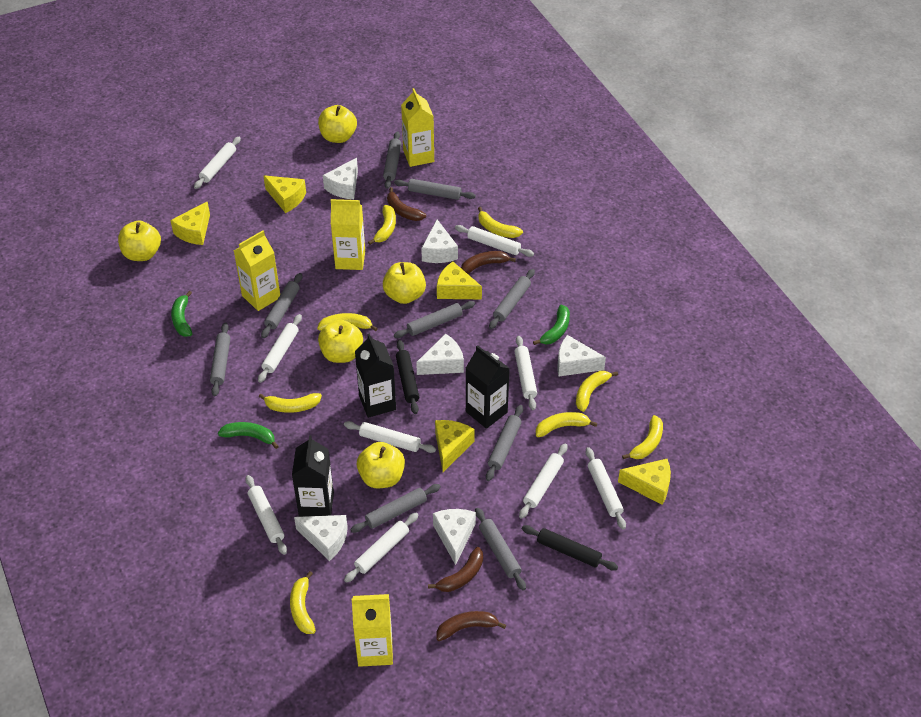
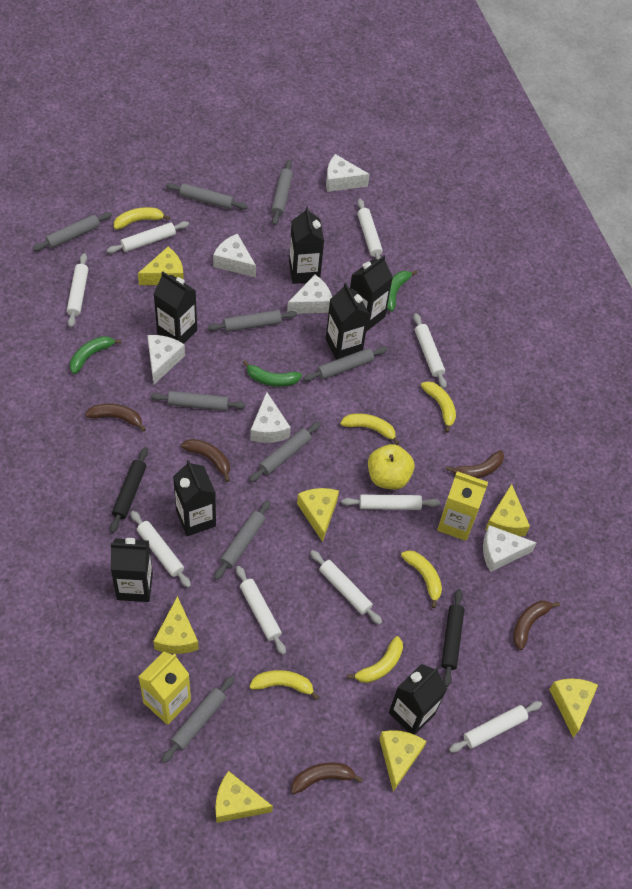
black carton: [292,435,334,517] [355,333,396,418] [466,345,510,429] = 3 -> [111,538,153,602] [153,271,197,344] [173,460,216,536] [289,207,324,284] [326,283,369,360] [350,255,393,332] [389,664,447,735] = 7
brown banana: [387,187,426,221] [428,547,483,592] [436,611,506,641] [461,251,516,274] = 4 -> [85,403,146,432] [181,439,230,482] [291,762,363,794] [446,450,504,478] [513,601,560,650] = 5
yellow apple: [118,220,161,261] [318,105,357,143] [318,320,363,363] [357,442,405,488] [383,262,426,304] = 5 -> [368,444,414,490] = 1
yellow banana: [259,393,322,413] [290,571,316,634] [317,313,378,331] [368,205,396,245] [478,207,523,238] [536,412,597,437] [576,371,618,412] [622,415,663,459] = 8 -> [114,207,170,230] [249,670,319,700] [340,413,400,445] [347,636,403,683] [401,550,442,608] [421,381,456,433] = 6
yellow carton: [234,230,280,311] [331,199,365,270] [352,594,393,667] [401,88,434,167] = 4 -> [138,651,191,725] [437,471,488,541] = 2
yellow cheese: [170,201,210,245] [263,175,306,213] [435,420,475,472] [437,262,482,299] [618,459,671,505] = 5 -> [138,247,184,285] [153,596,199,654] [216,771,273,823] [297,488,339,542] [379,730,427,791] [485,484,530,537] [549,678,598,738] = 7

